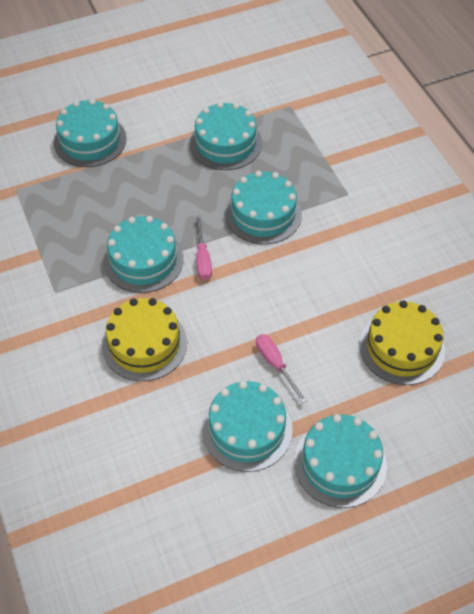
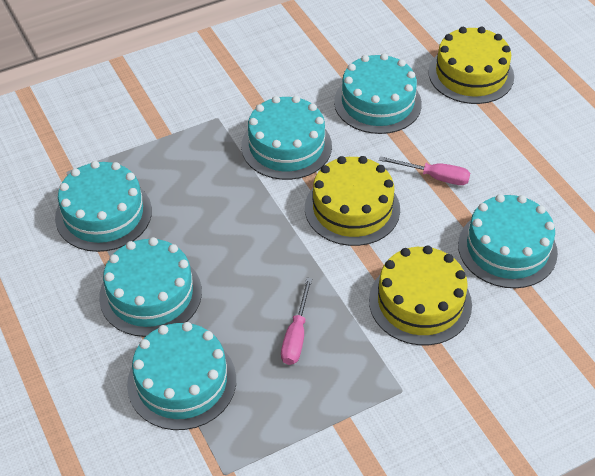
yellow cake: [102,298,187,381] [359,300,445,385] = 2 -> [305,156,400,246] [369,245,472,345] [428,27,514,104] = 3

